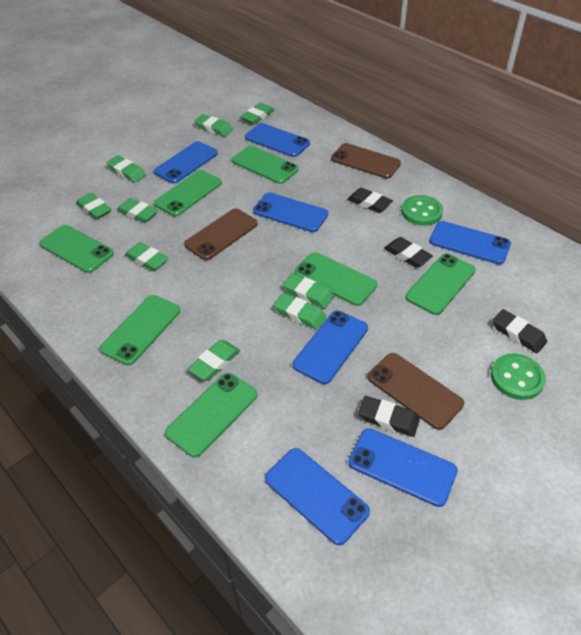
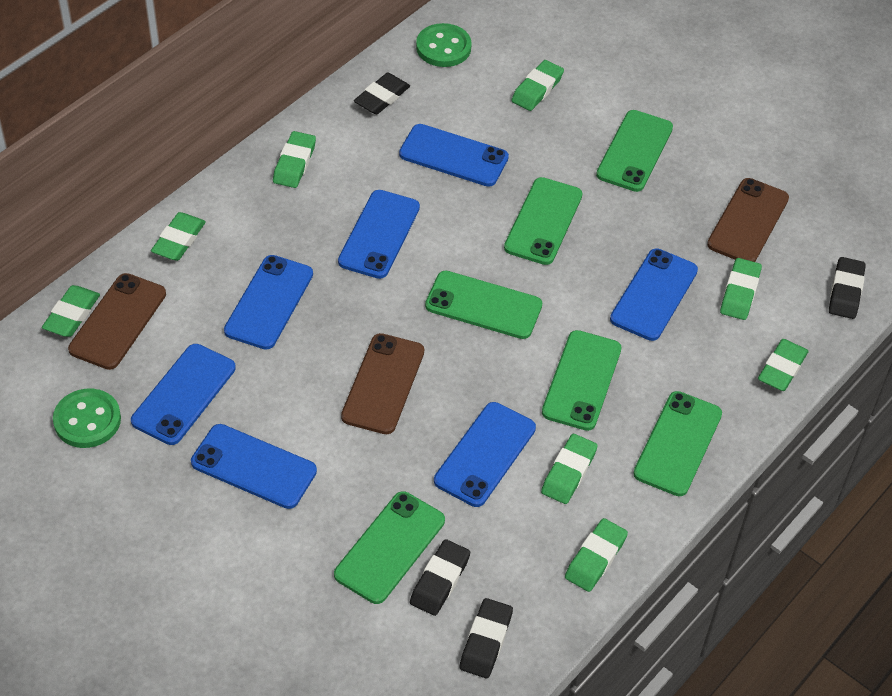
green eraser: [76,193,112,220] [106,156,146,183] [117,198,158,223] [125,242,169,271] [188,340,240,380] [194,114,233,137] [240,103,275,124] [273,293,327,330] [283,273,334,309] = 9 -> [42,285,100,337] [151,212,206,261] [273,131,316,188] [511,60,564,111] [541,434,598,504] [565,518,628,592] [720,258,762,320] [758,339,808,391] = 8
green phone: [40,225,114,273] [100,295,180,366] [154,170,222,216] [165,373,257,458] [232,146,299,184] [295,252,377,306] [406,254,476,315] = 7 -> [334,491,445,604] [425,271,543,339] [504,177,582,265] [542,330,621,431] [596,110,673,192] [633,391,722,496] = 6

